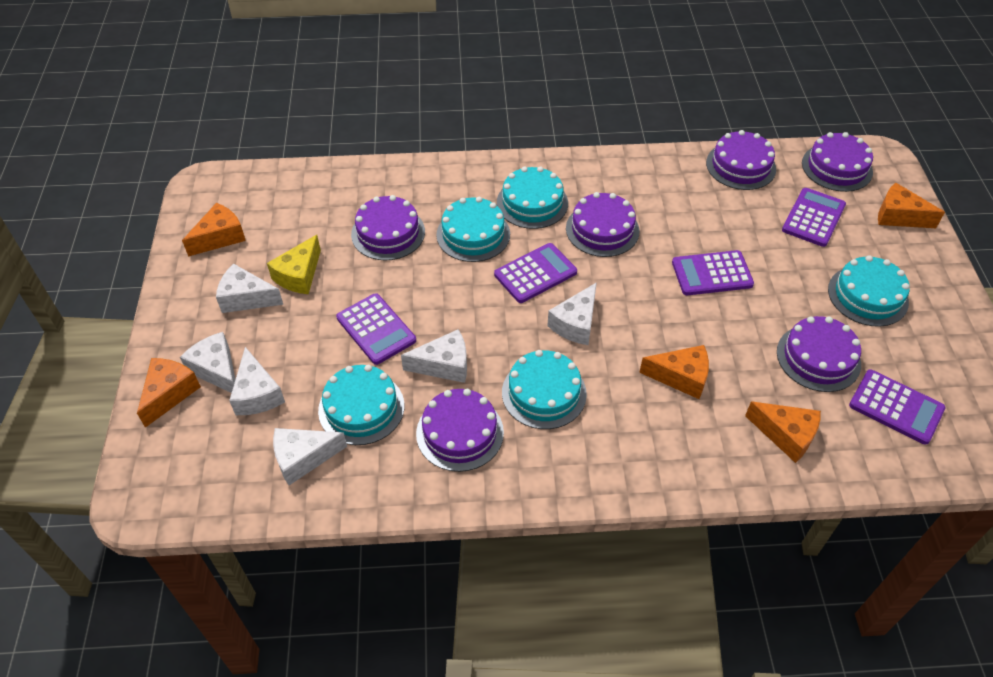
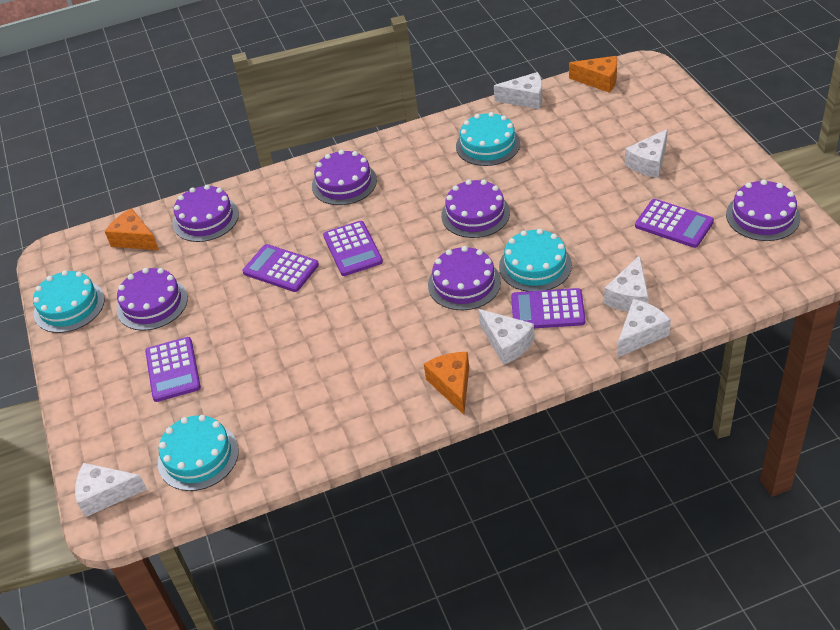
orange cheese: [137,358,201,428] [182,203,246,257] [639,345,709,399] [745,401,821,463] [878,182,945,228] = 5 -> [105,208,159,250] [424,352,469,415] [569,56,617,93] = 3
turquoise cake: [318,365,404,445] [436,197,510,262] [497,166,568,229] [502,350,587,429] [828,255,910,327] = 5 -> [33,270,105,333] [158,415,239,491] [456,112,520,166] [499,229,572,291] = 4
yellow cheese: [267,235,321,294] = 1 -> none = 0

